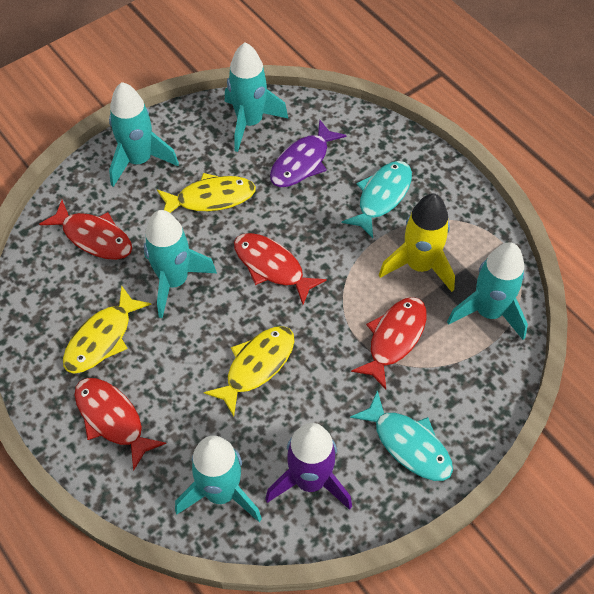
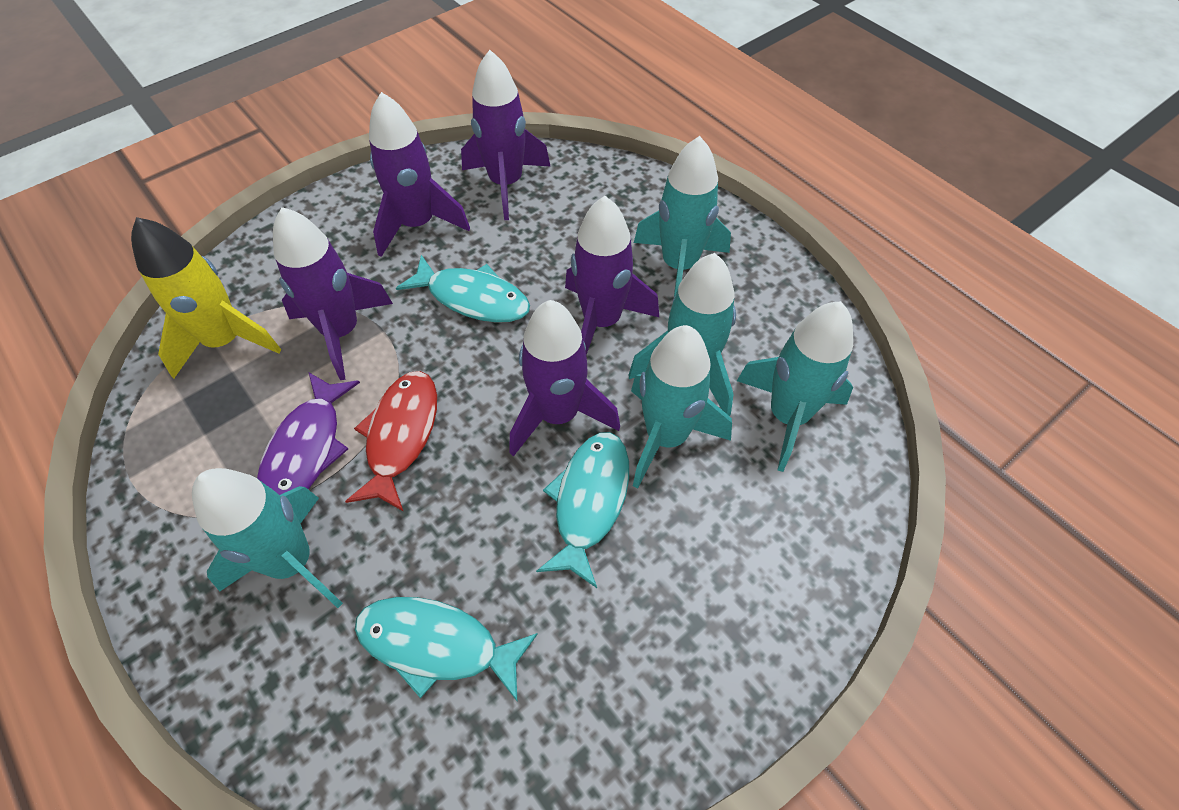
purple rocket: [265,423,352,510] = 1 -> [273,207,393,380] [369,92,470,257] [461,50,551,220] [510,300,620,457] [565,196,659,355] = 5
red fish: [39,200,132,260] [74,378,166,471] [234,233,327,305] [351,297,427,390] = 4 -> [345,371,437,512] = 1
turquoise fish: [342,161,412,238] [350,390,453,481] = 2 -> [355,597,538,701] [396,255,530,323] [536,432,629,588] = 3
yellow fish: [63,285,151,373] [157,173,256,213] [204,326,294,416] = 3 -> none = 0

